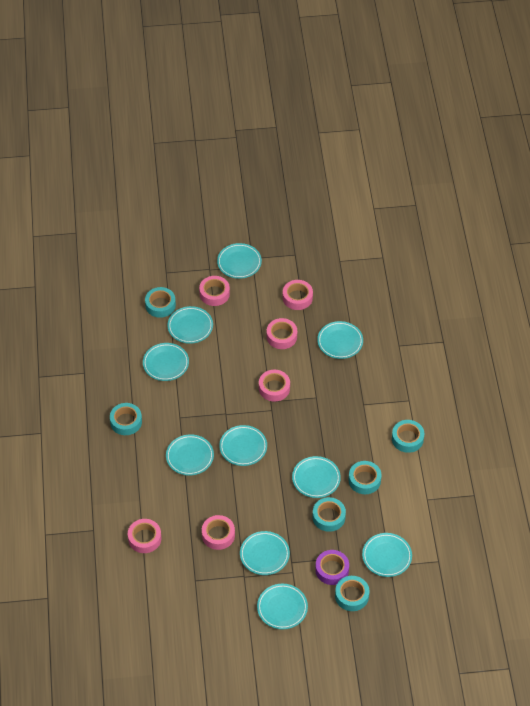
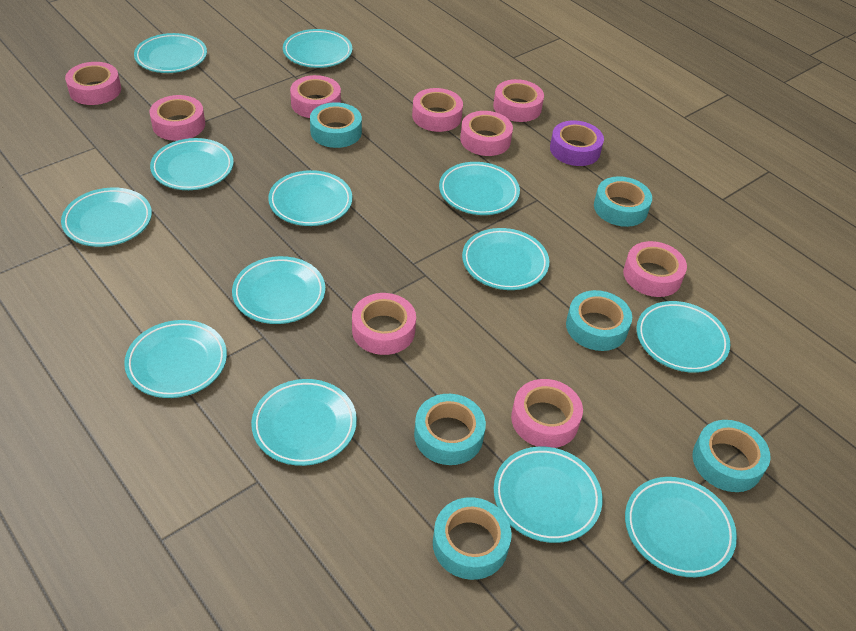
pink tape: [128,519,161,553] [199,276,230,306] [202,515,235,550] [259,370,290,402] [267,318,297,349] [283,280,313,310] = 6 -> [65,62,121,105] [149,95,205,141] [290,75,341,118] [352,293,416,355] [412,88,463,132] [460,111,513,156] [493,79,544,122] [511,379,583,448] [623,241,687,297] = 9
turquoise plate: [143,343,189,381] [166,434,214,476] [167,306,213,344] [217,243,262,279] [219,425,267,466] [240,531,290,575] [257,584,308,629] [292,456,341,498] [317,321,363,359] [362,533,412,577] = 10 -> [61,188,152,247] [124,320,227,398] [134,33,207,73] [150,138,234,190] [232,256,325,324] [251,379,357,466] [268,170,352,226] [283,29,352,68] [439,162,520,215] [462,228,549,290] [494,446,603,543] [625,477,737,577] [636,301,730,373] = 13

